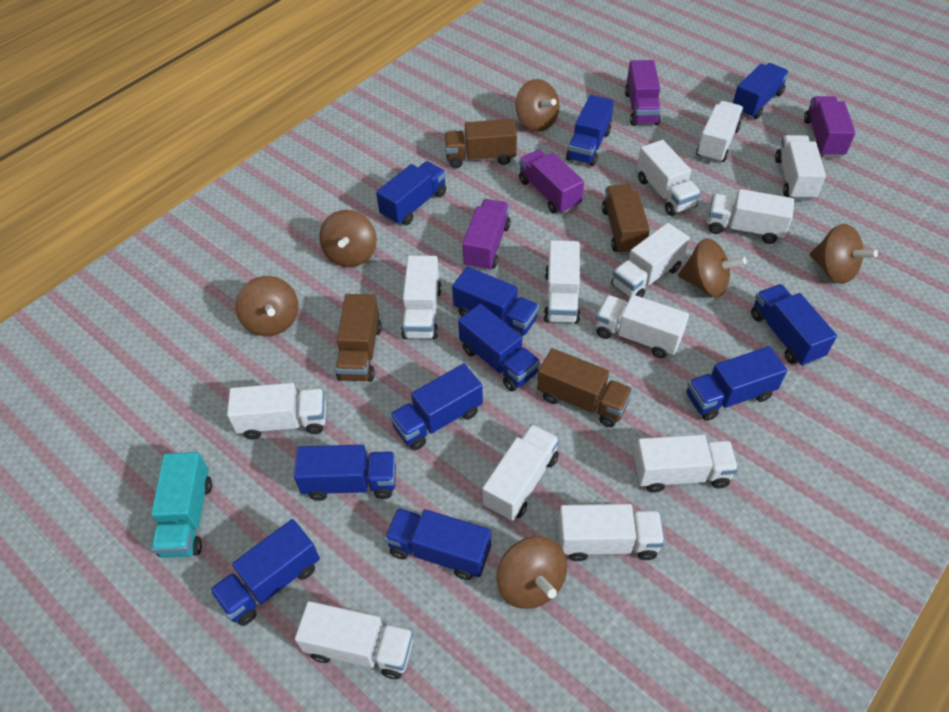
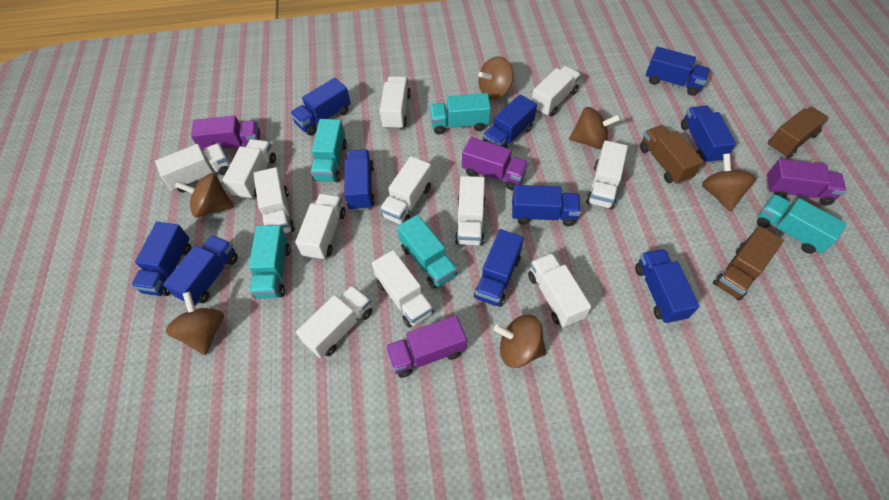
blue truck: [210,519,320,626] [294,445,396,501] [376,161,446,225] [384,508,491,580] [389,364,483,450] [452,266,539,337] [458,304,540,391] [566,95,614,166] [686,346,787,421] [733,63,789,119] [751,284,837,366] = 11 -> [131,222,191,296] [163,235,238,306] [290,78,351,136] [344,149,375,211] [474,229,524,307] [482,94,537,148] [512,185,581,226] [635,249,699,324] [646,47,710,96] [681,105,736,164] = 10
brown truck: [335,294,382,382] [444,119,517,168] [537,348,633,427] [602,184,650,255] = 4 -> [640,125,704,185] [713,226,784,300] [767,107,829,158] = 3
turquoise truck: [151,452,212,558] = 1 -> [249,225,290,299] [311,119,347,182] [397,215,457,289] [430,93,491,134] [757,194,847,254] = 5
white truck: [227,383,326,440] [295,601,413,679] [401,256,442,339] [482,424,559,521] [544,240,580,324] [558,504,665,561] [596,295,689,358] [611,223,690,297] [634,434,738,493] [637,140,701,216] [696,101,743,163] [707,189,794,244] [775,135,826,200] = 13 -> [155,143,230,192] [223,139,276,199] [253,167,295,233] [295,194,345,260] [296,285,372,358] [372,250,434,328] [380,76,411,130] [380,156,432,224] [455,176,486,245] [528,253,591,328] [532,66,581,116] [586,140,628,209] = 12

